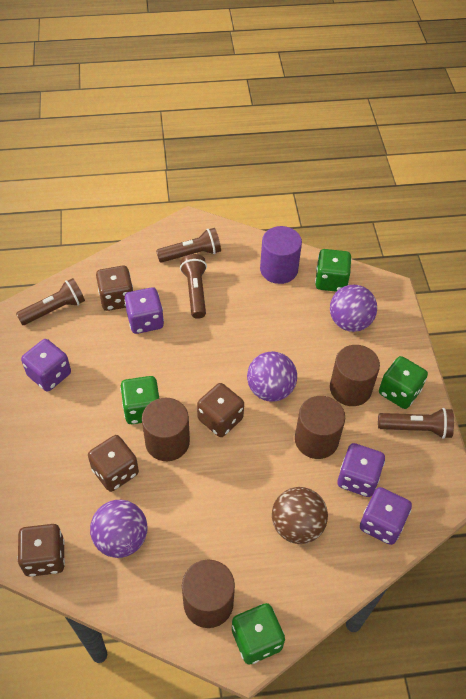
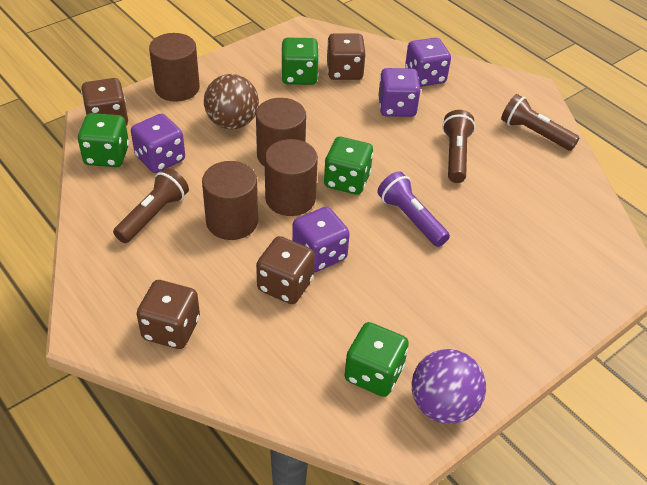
brown flashlight: [16,278,85,325] [156,228,221,263] [180,254,207,319] [378,408,454,439] = 4 -> [113,168,189,243] [442,110,475,183] [501,94,580,151] = 3
purple ball: [90,500,148,558] [247,351,297,402] [330,284,377,332] = 3 -> [412,349,486,424] = 1
purple cylinder: [260,226,302,284] = 1 -> none = 0
purple flashlight: none = 0 -> [377,171,450,247] = 1

